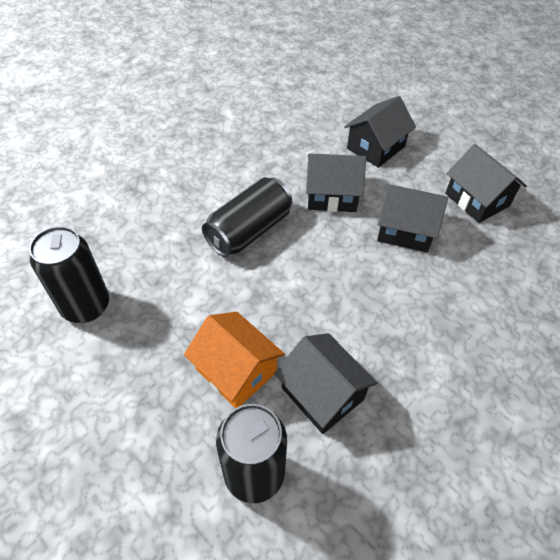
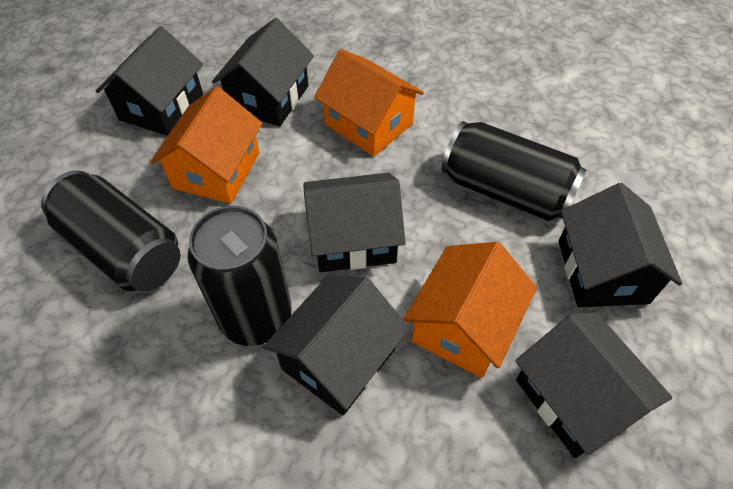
black house: [274,333,378,434] [306,153,366,212] [344,96,416,168] [377,184,448,252] [445,144,527,223] = 5 -> [96,26,203,136] [212,18,314,127] [263,275,409,416] [304,173,406,272] [515,312,672,458] [558,183,682,307] = 6
orange house: [184,312,285,408] = 1 -> [150,86,262,204] [314,49,424,156] [403,242,537,378] = 3

